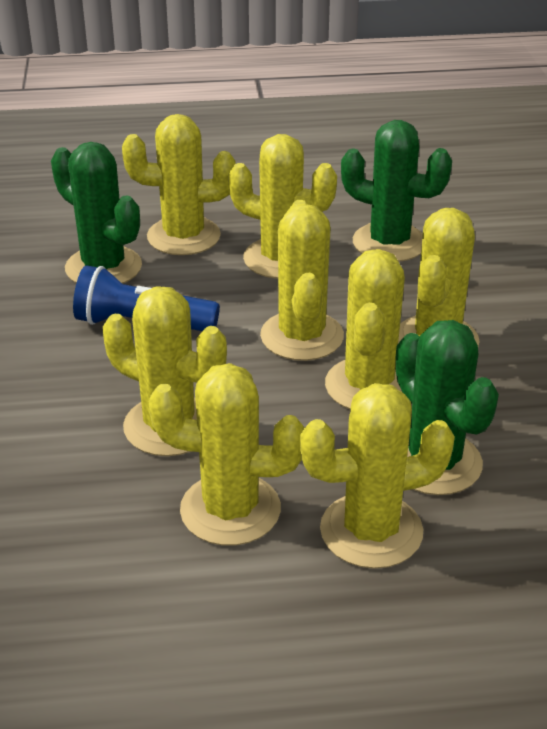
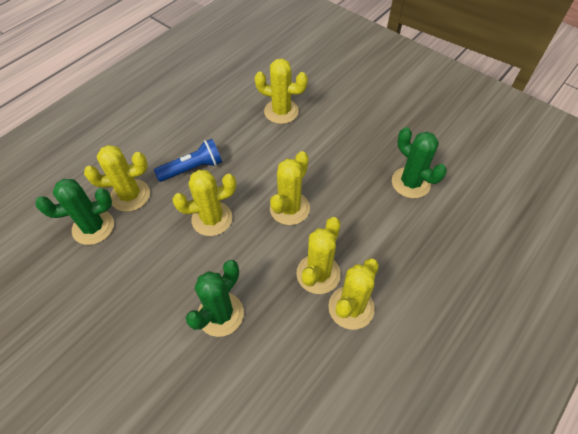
yellow cactus: [103,286,227,456] [122,114,236,255] [149,363,305,546] [228,134,337,279] [260,200,344,361] [300,383,455,569] [325,249,405,409] [398,208,480,346] = 8 -> [84,145,150,212] [172,170,236,236] [255,59,308,124] [270,151,310,225] [296,217,341,294] [328,258,379,330] = 6

